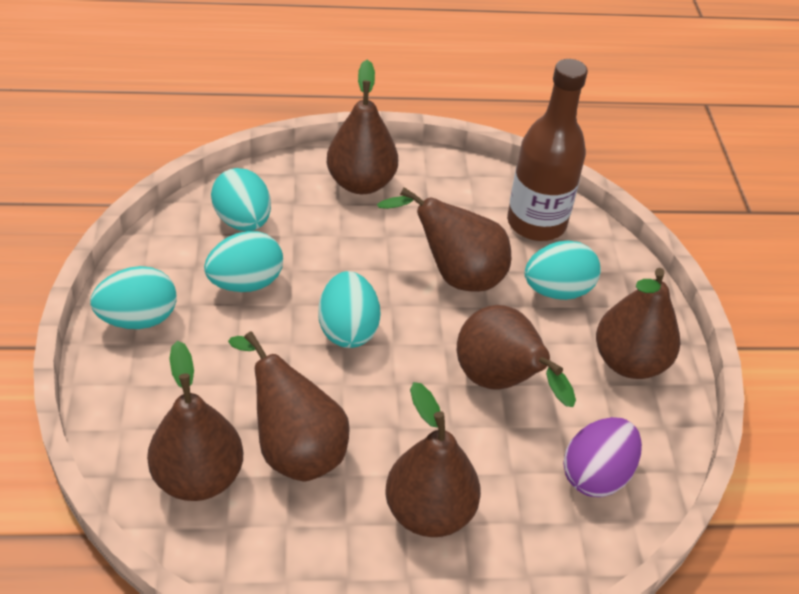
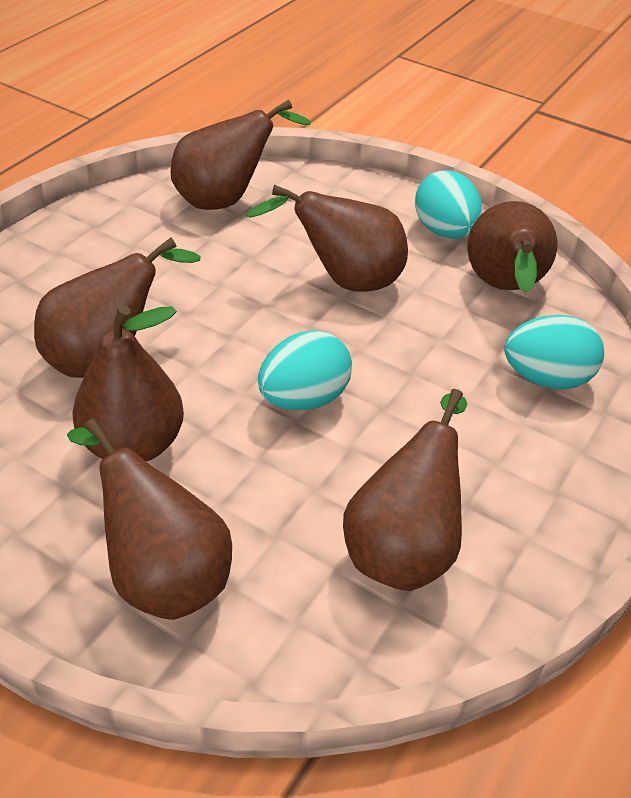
brown bottle: [507,59,588,241] = 1 -> none = 0
purple egg: [563,417,642,497] = 1 -> none = 0
turquoise egg: [90,266,177,329] [204,231,283,292] [211,168,271,231] [318,271,381,348] [525,241,601,300] = 5 -> [258,330,352,410] [415,170,483,239] [504,315,604,389] = 3

